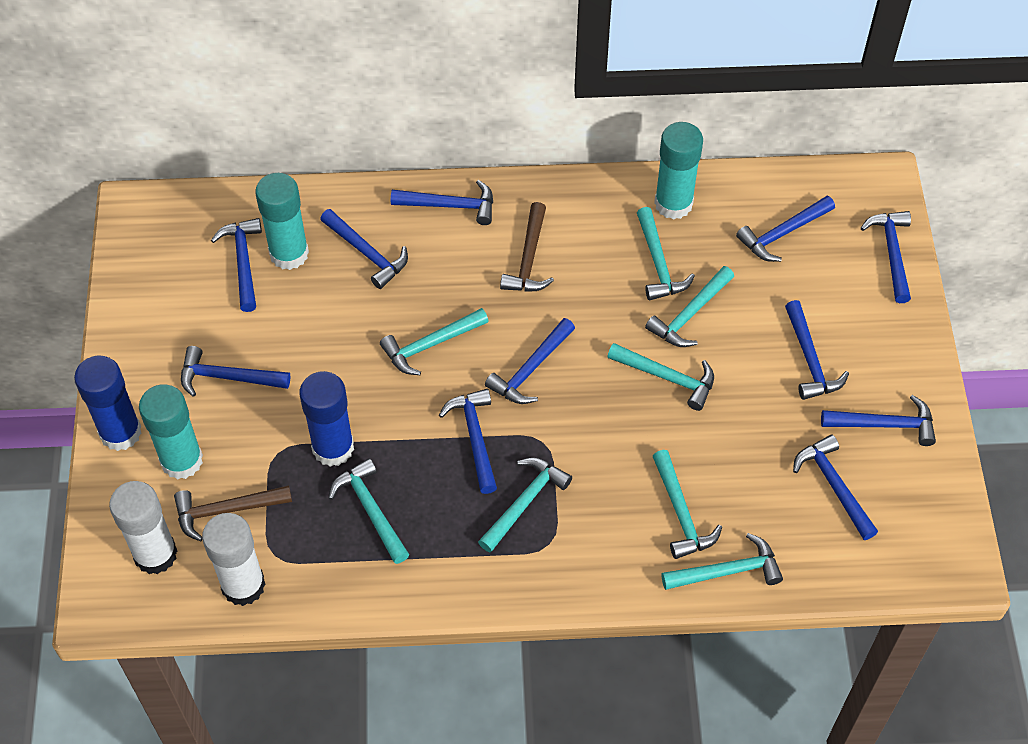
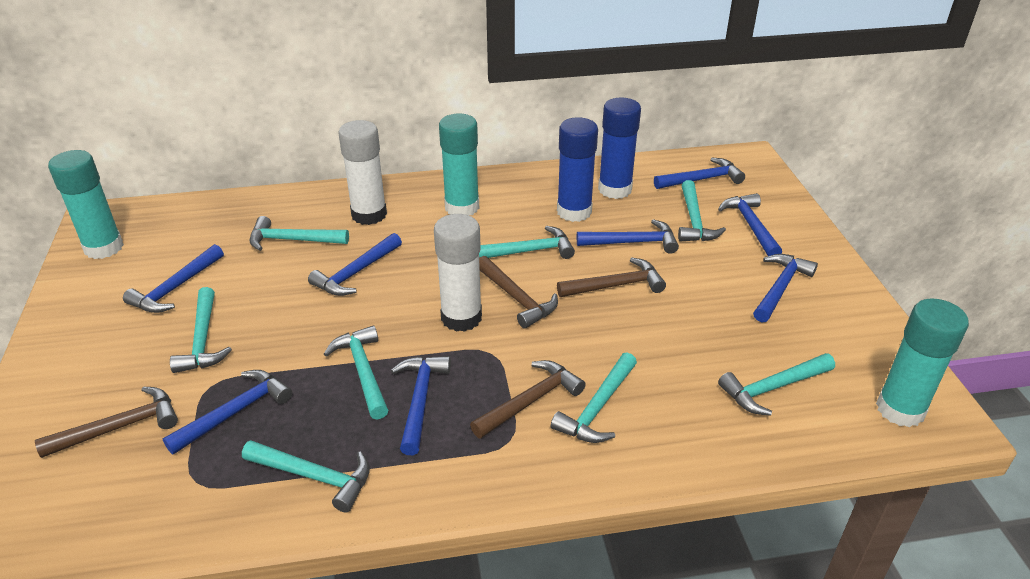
blue hammer: [181,346,290,397] [211,218,262,312] [320,209,408,289] [391,180,493,225] [439,389,497,494] [485,318,575,404] [736,196,835,262] [785,300,849,400] [793,435,878,540] [821,395,936,446] [861,211,911,303] = 11 -> [123,244,224,313] [163,370,292,455] [308,233,402,296] [391,356,451,455] [577,219,679,254] [654,158,745,189] [718,193,782,256] [753,254,818,322] = 8
brown hammer: [174,485,292,541] [500,202,554,291] = 2 -> [35,387,178,458] [470,360,586,439] [479,256,558,328] [557,257,666,297] = 4

